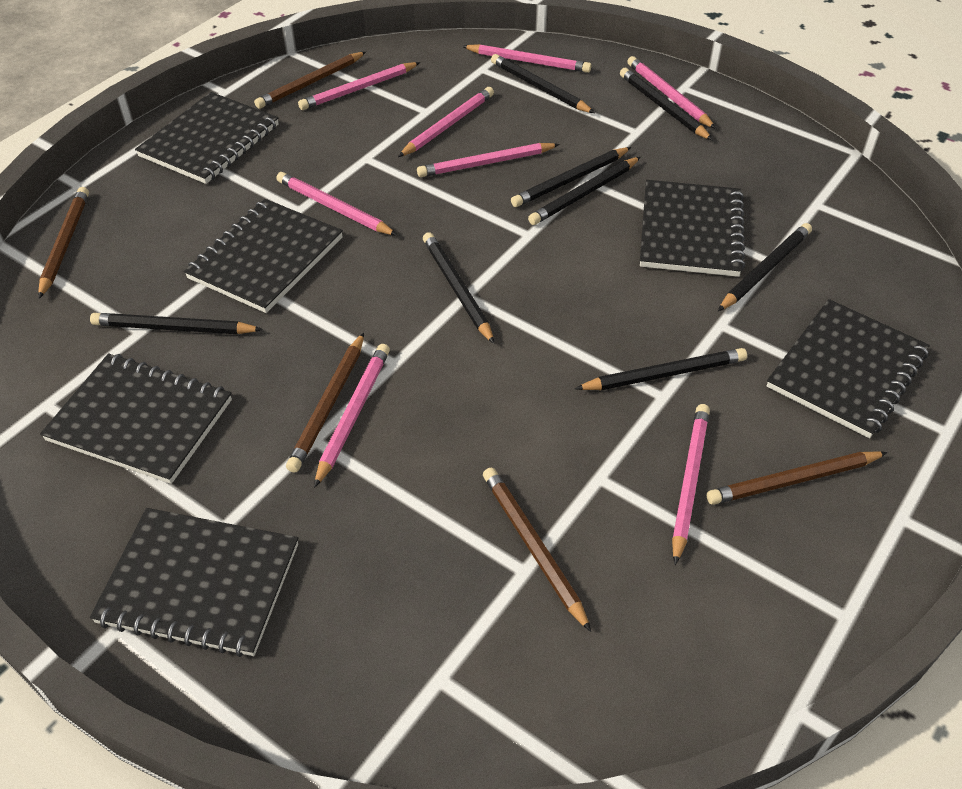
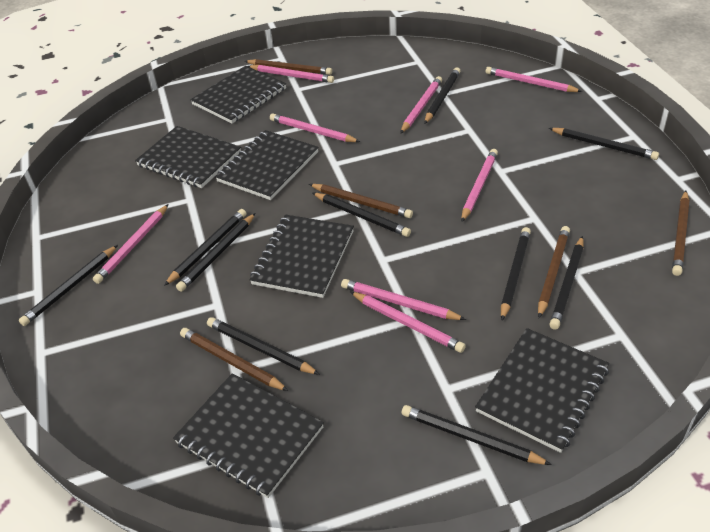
black pencil: [90,313,263,334] [423,232,495,344] [491,54,595,113] [511,147,631,207] [528,157,641,225] [575,348,747,390] [620,68,713,140] [718,223,812,311] = 8 -> [19,245,118,326] [164,209,246,286] [176,213,255,292] [207,317,320,375] [313,193,411,237] [402,405,552,465] [424,67,460,124] [501,227,531,320] [549,128,659,160] [549,236,583,330] = 10

